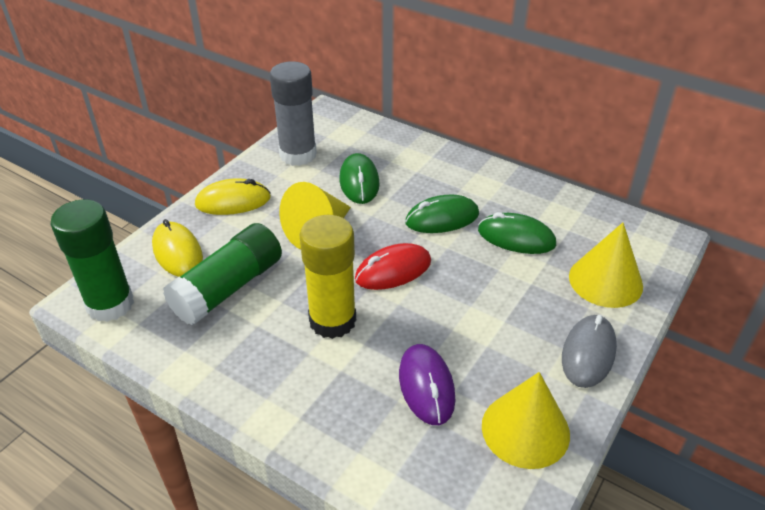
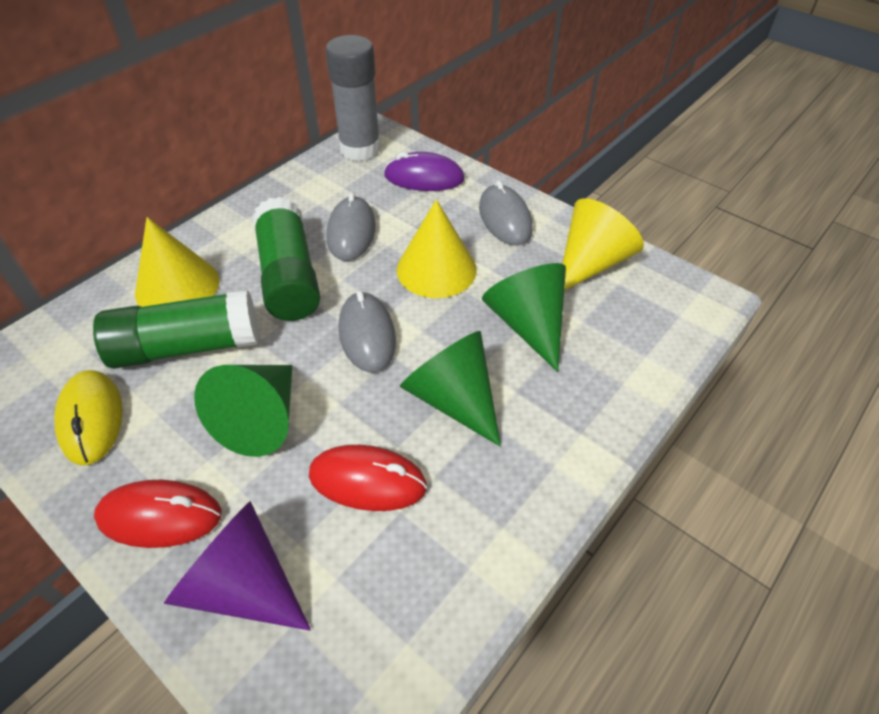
green cone: none = 0 -> [194,365,292,457] [400,331,501,447] [482,263,566,372] = 3
green mouse: [339,153,380,204] [405,195,479,233] [478,212,556,254] = 3 -> none = 0
grey mouse: [562,315,617,388] = 1 -> [326,193,376,261] [339,291,396,372] [479,181,533,246] = 3
purple cone: none = 0 -> [164,501,311,631] = 1
red mouse: [355,243,431,290] = 1 -> [94,480,221,548] [309,445,427,511] = 2
yellow glue stick: [299,215,356,339] = 1 -> none = 0
yellow mouse: [152,219,203,277] [195,178,271,215] = 2 -> [54,370,123,465] = 1

